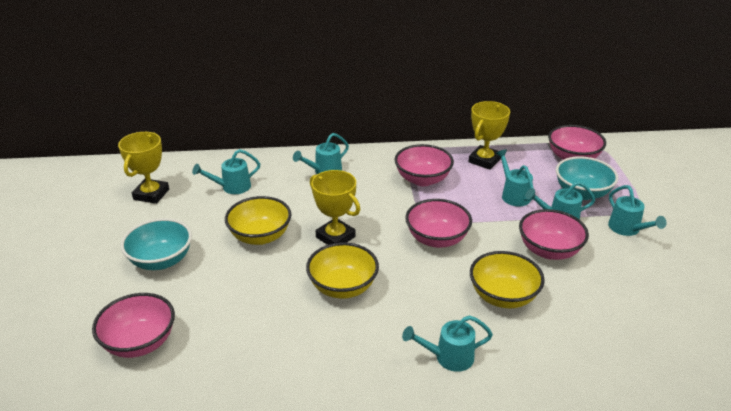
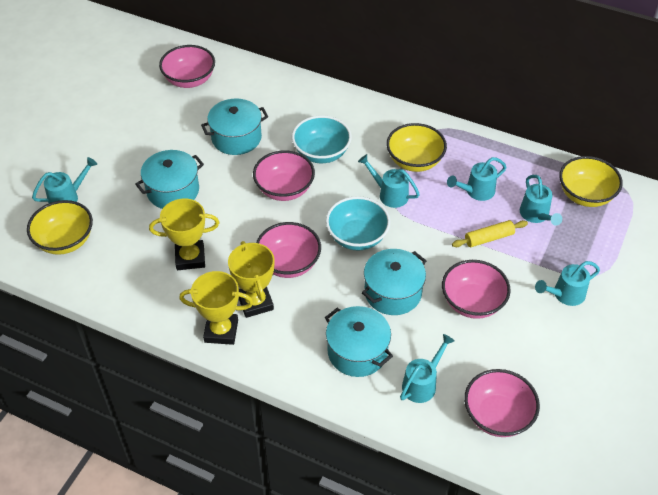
turquoise pot: none = 0 -> [135,150,204,209] [201,99,268,155] [325,306,393,377] [362,249,426,315] = 4
yellow rolling pin: none = 0 -> [452,220,528,247] = 1

